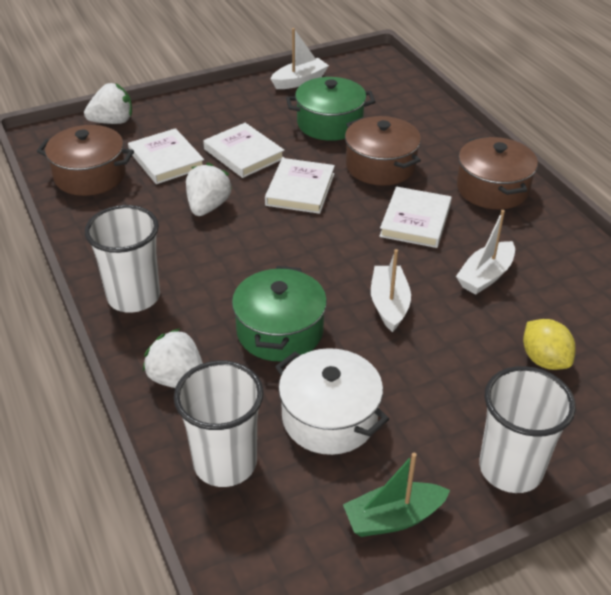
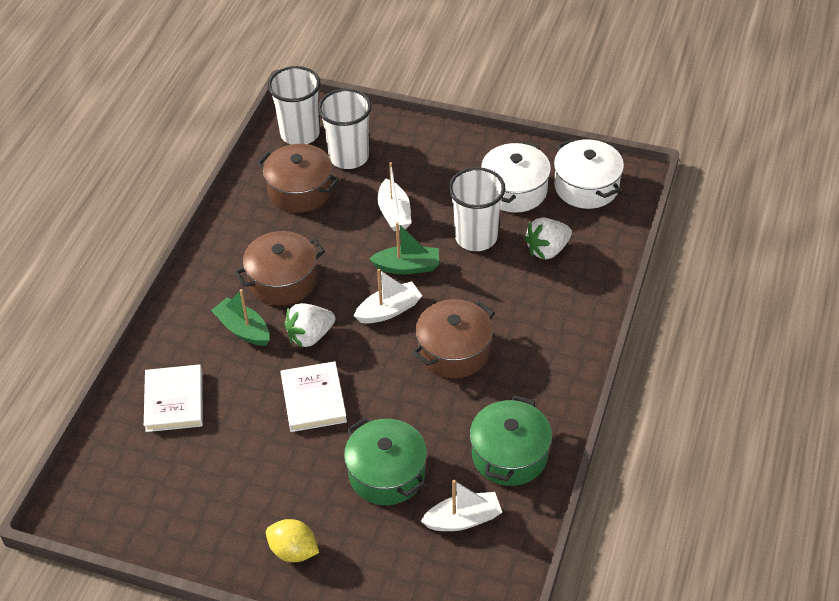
green boat: [343,453,450,537] = 1 -> [211,289,270,346] [369,222,439,274] = 2
white book: [128,128,204,184] [203,123,284,178] [265,158,335,214] [379,187,452,248] = 4 -> [144,364,203,432] [280,361,347,432] = 2
white pot: [275,348,389,455] = 1 -> [481,141,551,213] [554,138,624,209] = 2
white strawberry: [84,83,132,124] [143,329,203,388] [186,163,232,216] = 3 -> [284,303,335,348] [524,217,572,259] = 2

